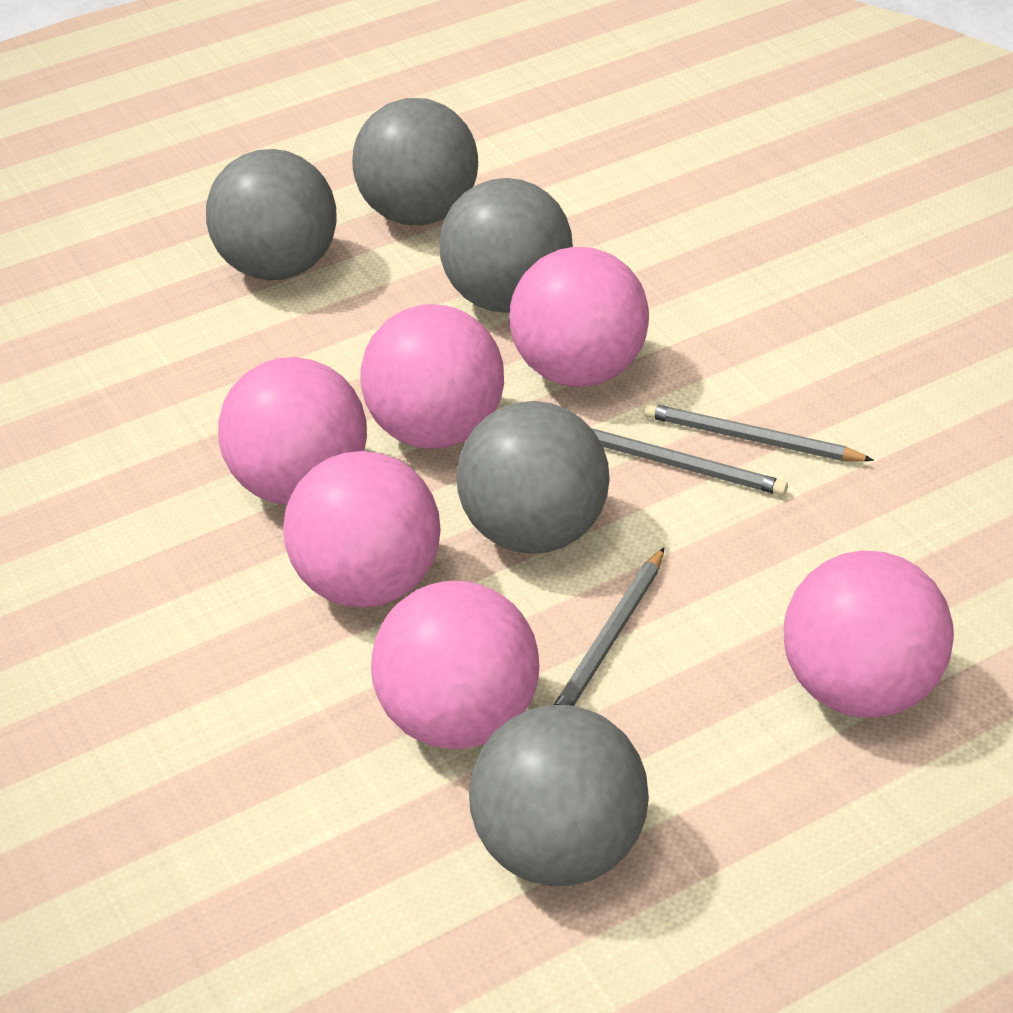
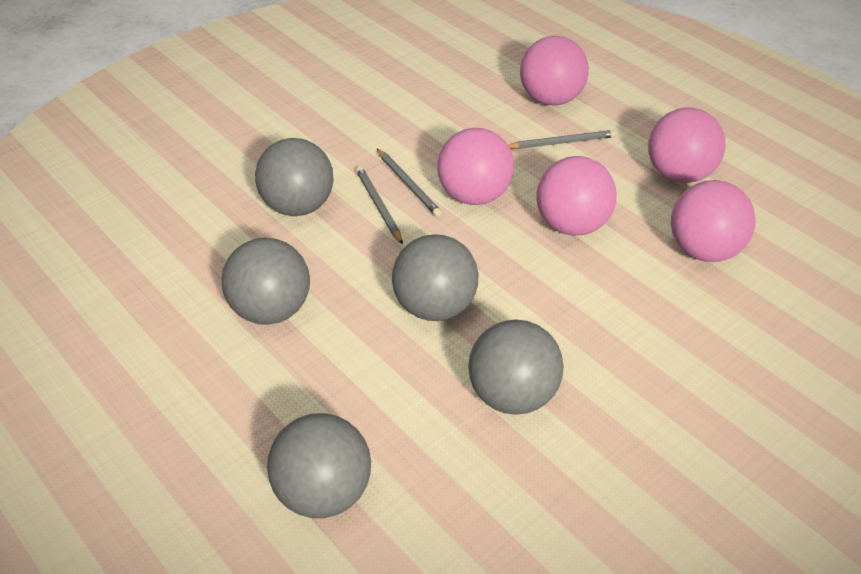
pink ball: [218,357,367,505] [283,451,441,608] [360,304,504,449] [371,581,539,750] [509,247,649,387] [784,550,954,718] = 6 -> [437,128,514,205] [520,36,589,106] [536,156,617,236] [648,107,726,183] [671,180,756,262] = 5

